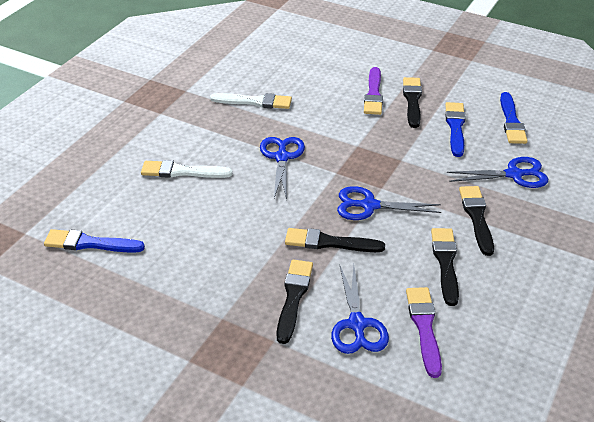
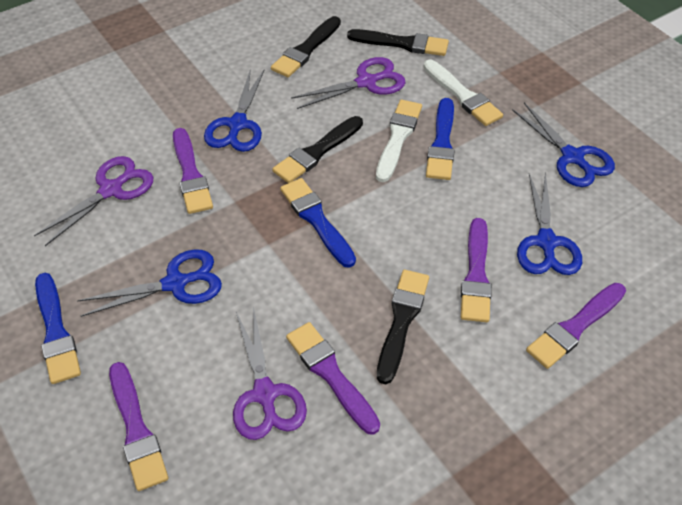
black brush: [276,260,313,344] [285,228,385,252] [403,77,422,128] [431,228,459,306] [459,186,494,256] = 5 -> [271,16,341,77] [272,116,363,183] [347,29,449,56] [377,270,429,384] = 4
purple brush: [364,67,383,115] [406,287,442,378] = 2 -> [109,362,168,491] [173,128,213,214] [286,322,380,435] [461,218,492,322] [526,283,626,369] = 5
purple scissors: none = 0 -> [34,156,153,246] [233,306,307,440] [291,57,406,109] = 3

